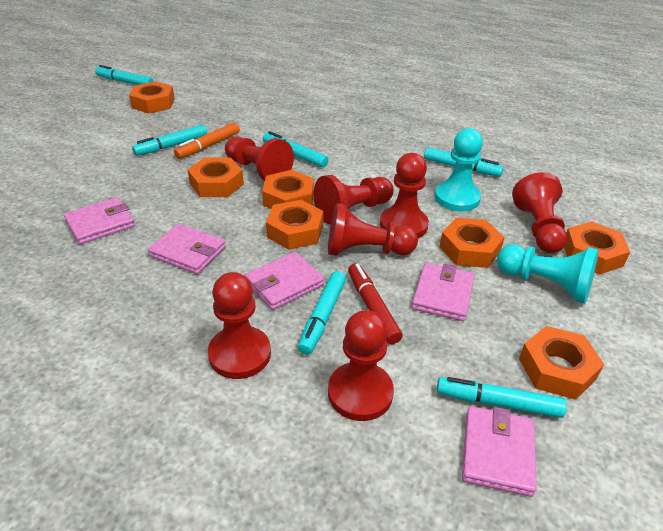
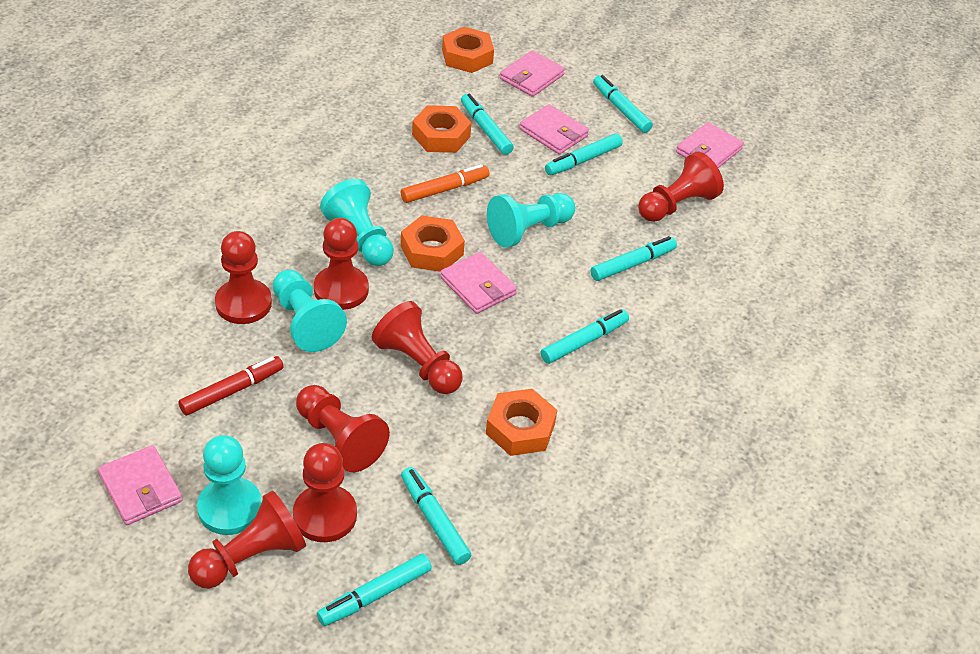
orange nut: [129,81,175,114] [188,157,244,197] [262,170,314,209] [266,200,323,250] [439,218,505,268] [519,326,604,400] [564,221,630,275] = 7 -> [401,215,465,272] [412,105,471,153] [442,27,494,73] [486,389,557,456] = 4
turquoise marker: [95,65,154,85] [132,125,207,156] [263,131,329,168] [298,271,346,355] [424,147,503,177] [437,377,567,418] = 6 -> [317,554,432,626] [401,467,471,565] [461,93,514,155] [541,309,629,364] [545,133,622,175] [590,236,677,281] [593,75,653,133] = 7
turquoise pawn: [435,128,483,211] [497,244,599,304] = 2 -> [197,435,262,535] [273,270,347,352] [320,179,394,266] [487,193,575,248] = 4

